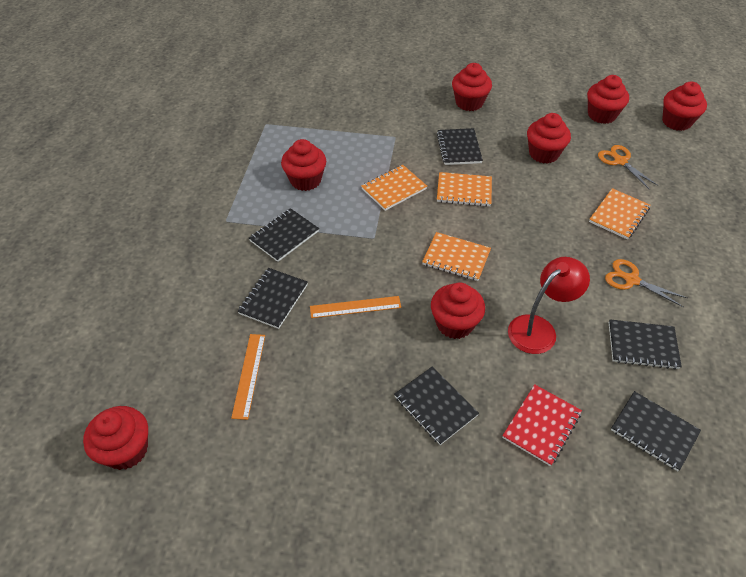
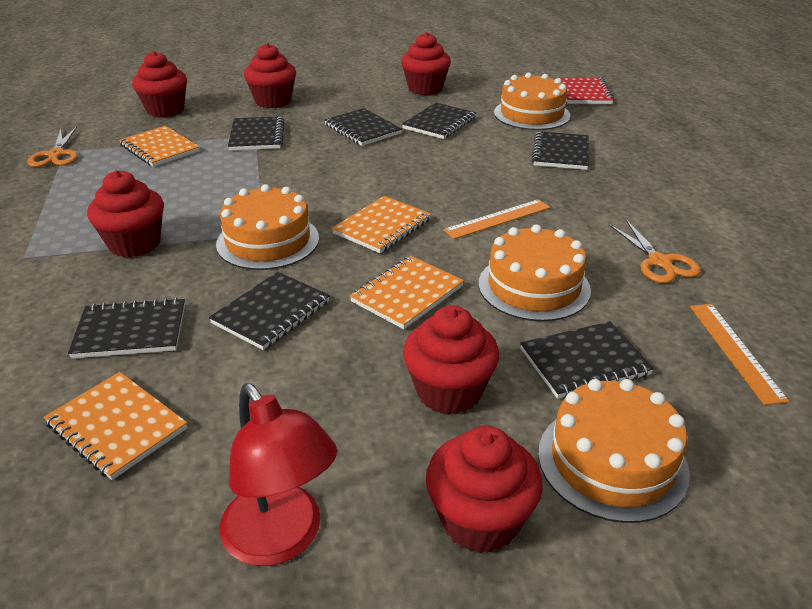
black notebook: [237,268,308,329] [249,208,319,262] [394,367,479,445] [437,128,483,165] [609,319,682,370] [611,391,701,471] = 6 -> [68,298,185,359] [209,272,330,350] [228,116,285,151] [325,108,402,146] [402,103,476,139] [520,321,654,399] [532,131,589,170] = 7
orange cake: none = 0 -> [216,184,319,270] [478,224,591,321] [494,72,570,130] [538,379,690,523] = 4
red cupcake: [83,406,148,470] [281,139,326,191] [431,282,485,339] [452,63,492,111] [527,113,571,164] [587,75,629,124] [662,81,707,131] = 7 -> [87,170,164,257] [132,51,187,117] [244,43,296,108] [401,32,451,95] [403,305,499,415] [426,426,543,553] = 6

